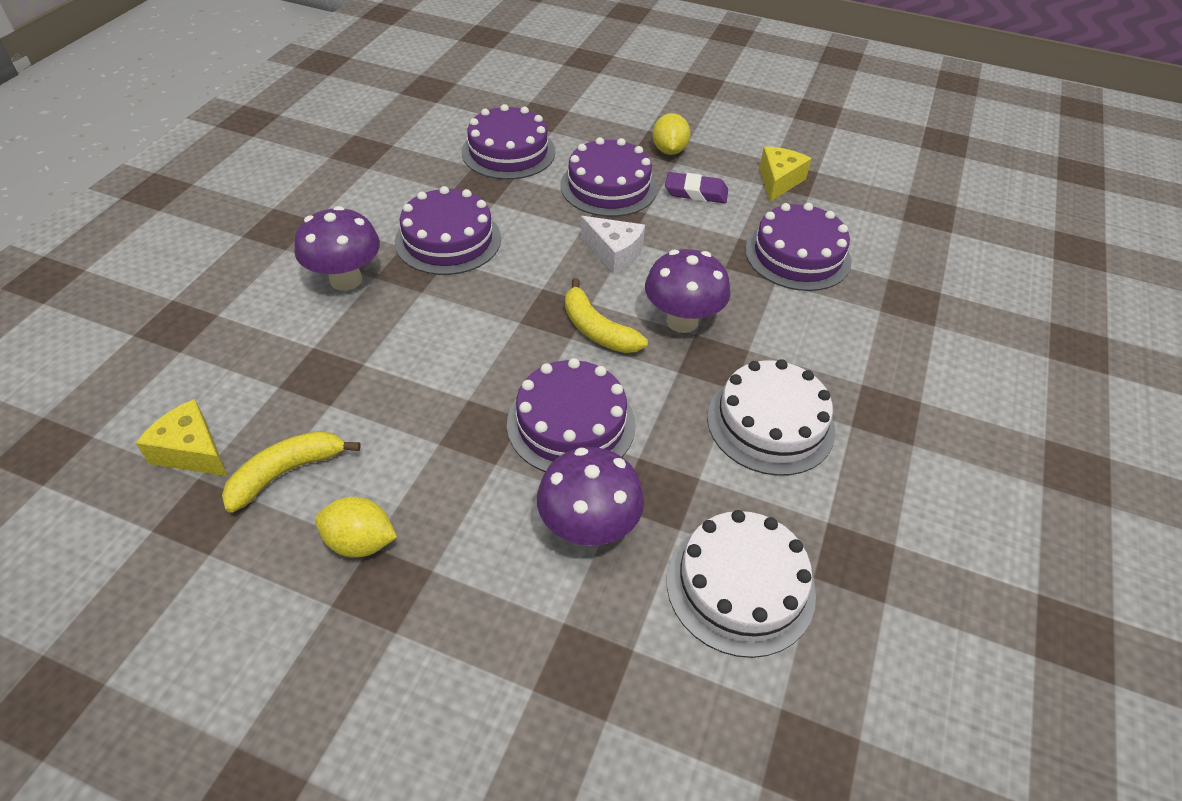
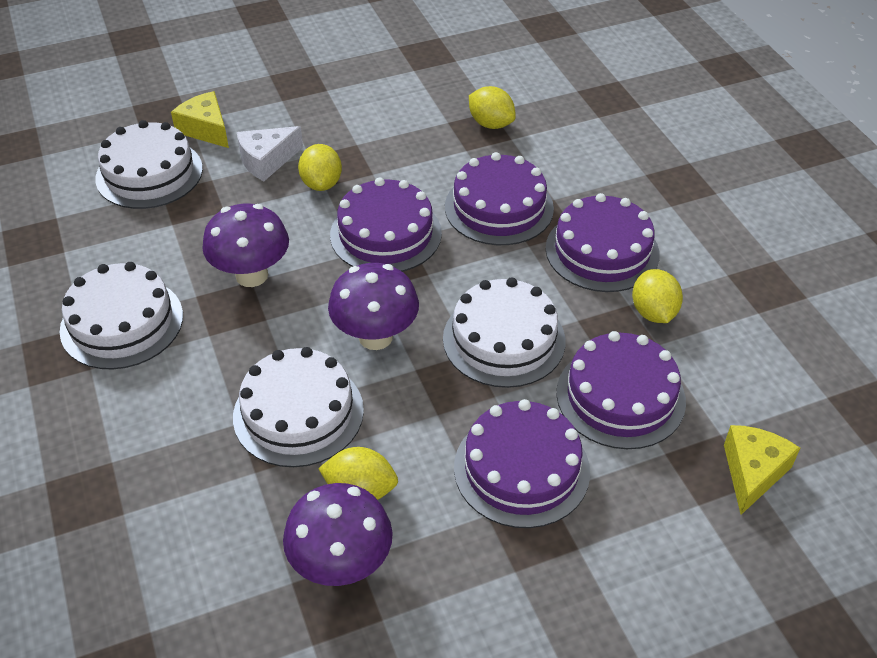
purple eraser: [665,172,728,203] = 1 -> none = 0
white cake: [667,510,816,658] [707,359,835,476] = 2 -> [60,262,183,370] [95,120,203,209] [233,347,364,467] [443,278,565,388] = 4
yellow banana: [222,431,361,512] [565,278,648,353] = 2 -> none = 0
yellow lemon: [315,497,397,557] [653,113,690,155] = 2 -> [298,144,342,191] [318,447,398,500] [469,86,516,129] [632,269,683,323] = 4

